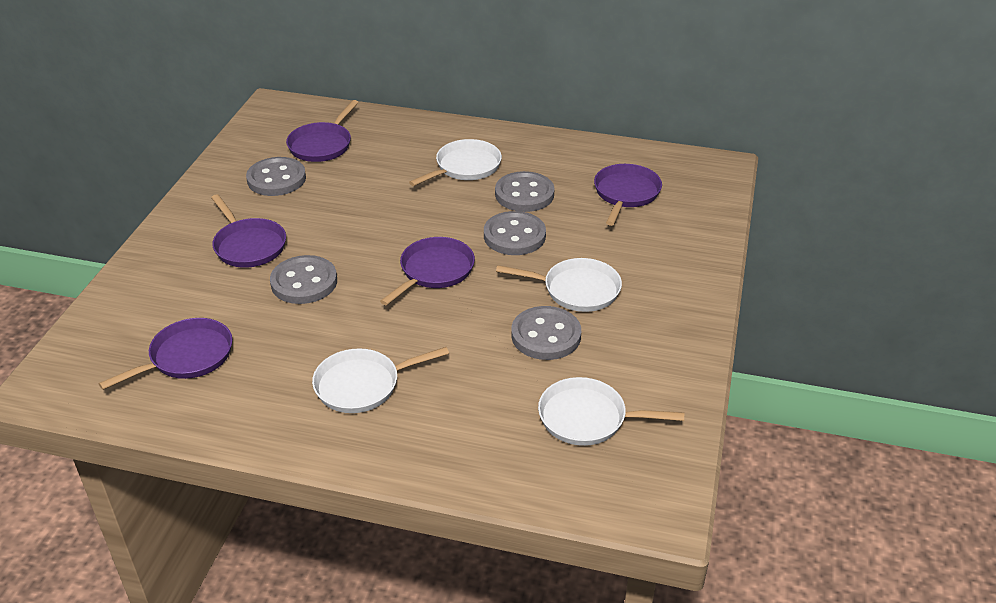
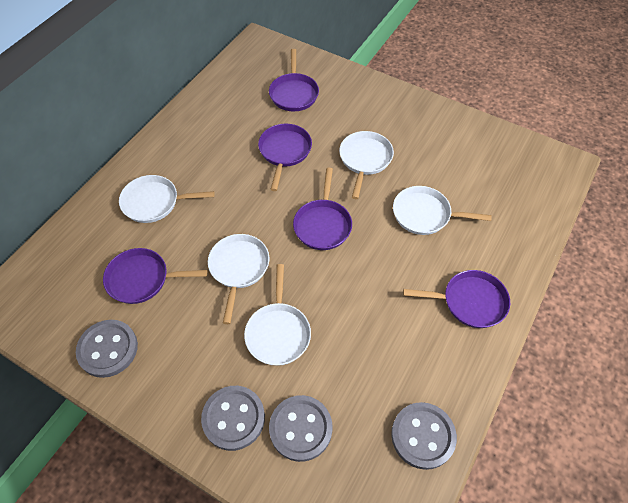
grey button: [246,157,306,196] [270,255,337,304] [484,211,546,255] [495,171,555,212] [511,306,581,360] = 5 -> [76,320,138,378] [201,386,265,451] [269,395,333,462] [391,402,457,470] = 4
white pan: [312,347,449,413] [409,139,502,186] [496,258,622,312] [538,377,684,446] = 4 -> [119,175,215,223] [208,234,270,324] [244,264,311,366] [339,131,394,199] [393,186,492,235] = 5

